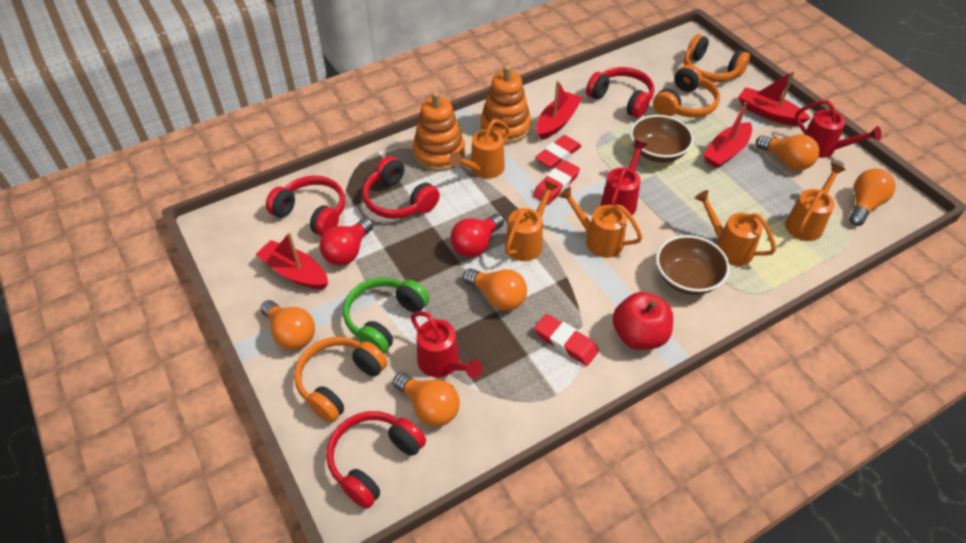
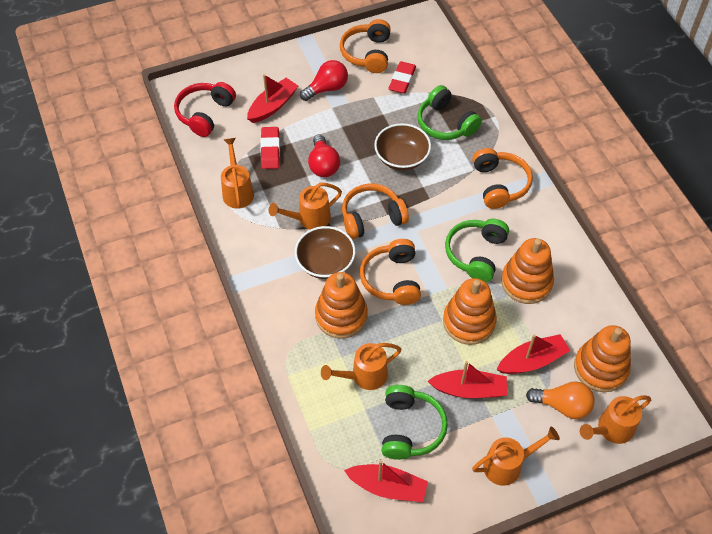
green headphones: [343,277,429,354] = 1 -> [382,385,448,460] [417,85,482,140] [445,219,509,282] = 3
orange headphones: [294,337,388,423] [653,65,720,117] [684,34,750,82] = 3 -> [340,19,391,73] [342,183,409,239] [360,239,421,305] [472,148,533,209] = 4
orange light bulb: [260,300,315,350] [393,372,460,427] [463,268,527,311] [756,134,819,170] [849,168,896,226] = 5 -> [526,381,595,419] = 1
orange stacking toy: [413,91,465,171] [480,65,531,144] = 2 -> [315,272,368,338] [443,278,497,345] [501,238,554,304] [574,325,631,392] = 4
red apple: [612,292,673,350] = 1 -> none = 0
red eraser: [533,160,580,205] [534,314,599,366] [535,135,581,169] = 3 -> [260,127,280,169] [388,61,416,94] = 2
red headphones: [266,176,345,237] [326,411,426,509] [363,156,440,219] [586,67,654,118] = 4 -> [174,82,236,137] = 1
red watering can: [411,311,482,378] [601,140,648,218] [795,100,882,158] = 3 -> none = 0

